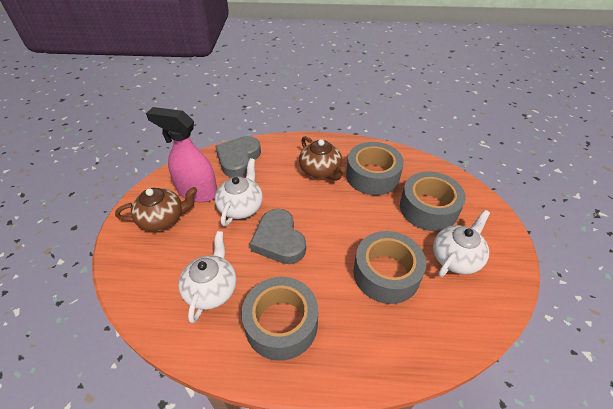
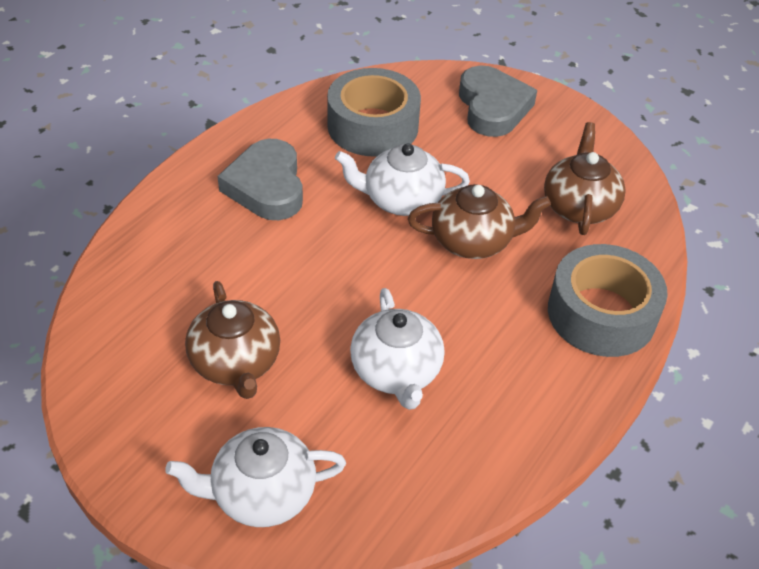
brown teapot: [115,187,197,232] [299,136,346,181] = 2 -> [185,281,280,399] [408,184,551,259] [544,122,626,235] = 3
grey tape: [241,277,318,361] [346,142,404,195] [353,231,426,304] [400,171,466,231] = 4 -> [327,68,421,157] [548,244,668,357] = 2
pink spray bottle: [146,107,217,202] = 1 -> none = 0

